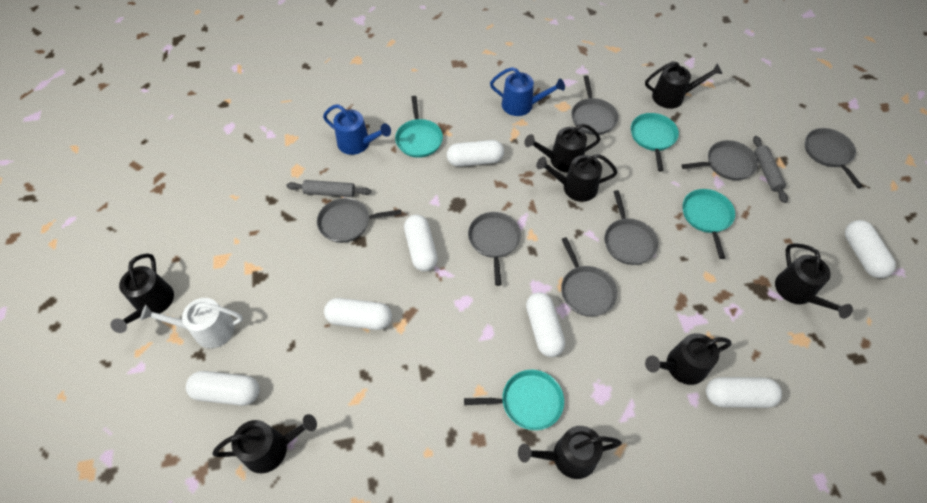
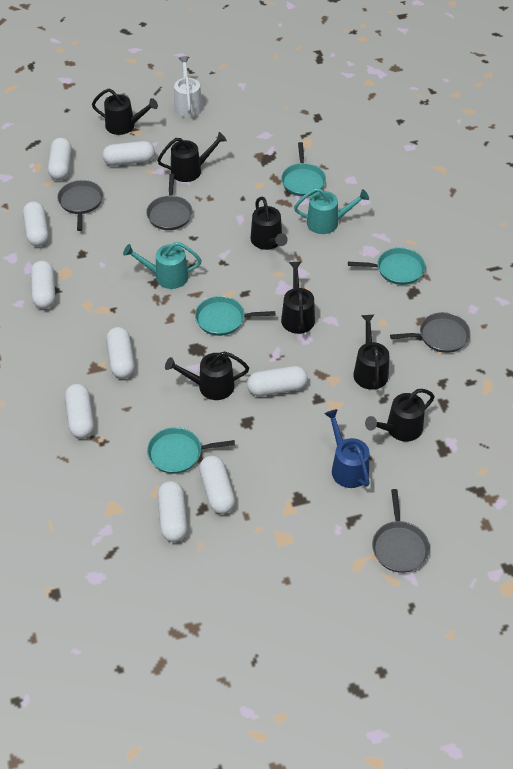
black watering can: [111,253,174,333] [212,414,317,474] [518,426,622,479] [524,123,601,173] [536,154,618,202] [645,61,722,109] [645,333,731,385] [775,243,853,319] = 8 -> [92,89,158,135] [157,132,227,182] [165,351,249,400] [251,197,288,250] [281,262,315,334] [353,315,389,390] [365,389,435,442] = 7
blue watering can: [323,104,391,155] [490,67,565,116] = 2 -> [324,409,370,488] = 1
grey pan: [317,198,401,243] [468,212,521,286] [561,237,617,316] [571,75,618,135] [605,190,658,265] [681,140,758,180] [805,128,863,188] = 7 -> [57,180,103,231] [146,174,192,230] [372,489,430,573] [390,312,470,353] = 4
grey rolling pin: [286,180,371,197] [753,136,788,203] = 2 -> none = 0
turquoise watering can: none = 0 -> [123,242,202,289] [294,188,369,234] = 2
white capsule: [186,371,260,406] [324,298,392,330] [404,215,438,272] [447,140,504,167] [526,292,565,357] [706,377,782,408] [845,220,896,278] = 7 -> [23,201,49,246] [31,261,55,309] [48,138,72,180] [65,384,94,438] [103,141,155,166] [106,327,135,379] [158,481,188,542] [199,455,235,514] [247,366,308,396] = 9

